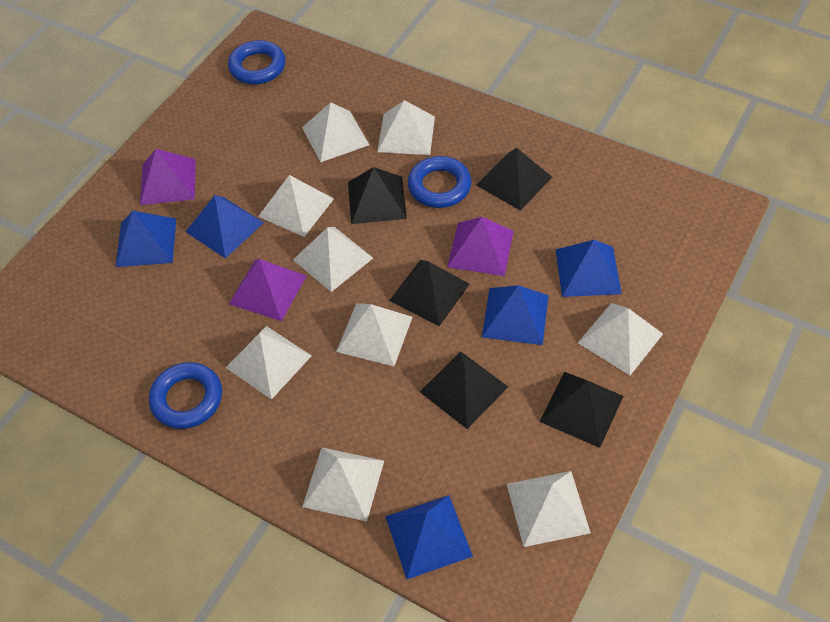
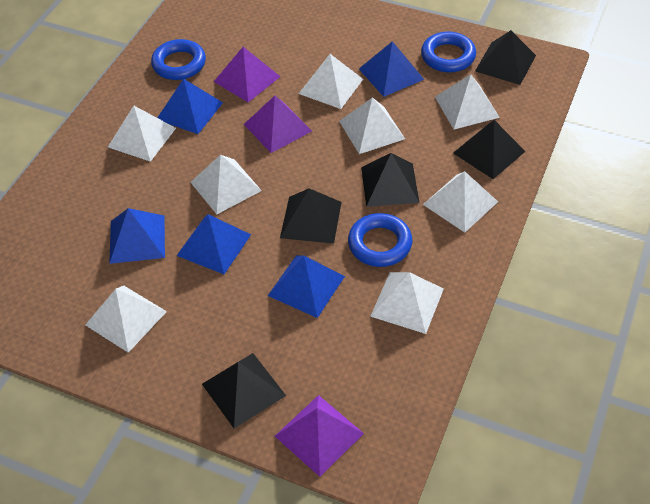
white pyramid: [226,326,312,400] [258,175,334,237] [293,227,373,292] [302,102,369,162] [302,447,384,522] [336,303,413,366] [377,100,435,155] [507,471,591,547] [578,303,663,375] = 9 -> [85,286,167,353] [108,106,176,162] [191,155,262,214] [299,54,363,109] [339,97,405,154] [370,272,444,334] [423,171,498,232] [435,74,500,129] = 8

